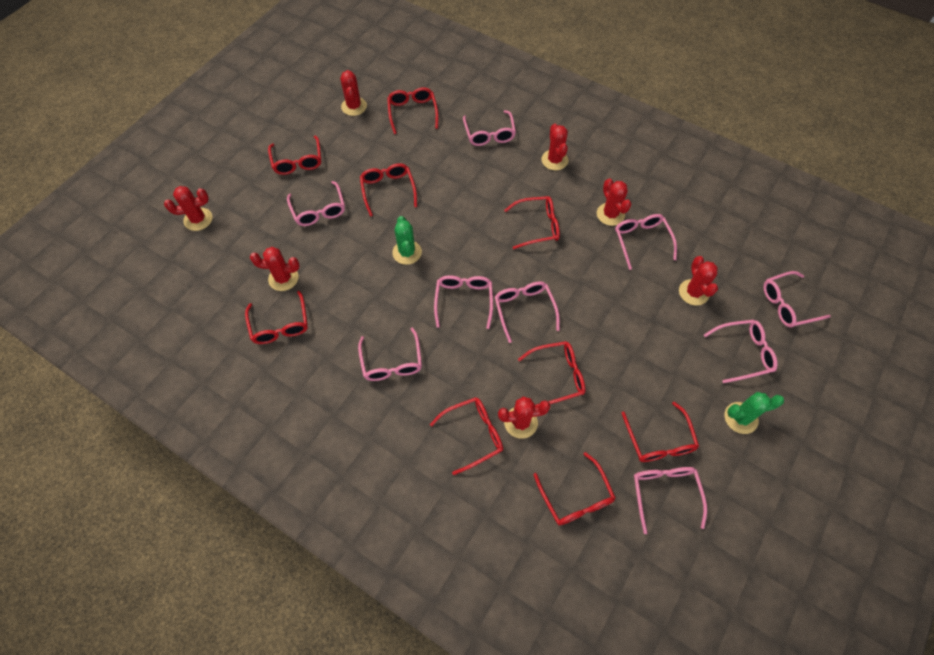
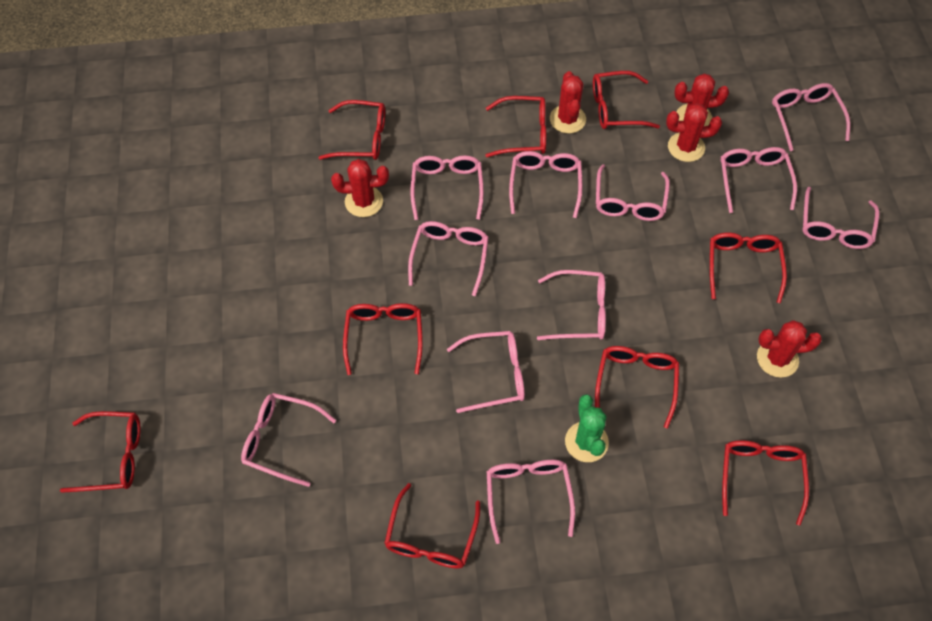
green cactus: [392,216,422,265] [724,392,784,434] = 2 -> [565,394,609,462] = 1
pink glasses: [287,181,345,226] [358,327,422,381] [434,275,493,329] [463,110,516,146] [495,281,560,343] [615,214,677,270] [634,467,707,534] [704,320,778,383] [763,271,831,327] = 9 -> [241,393,336,487] [408,221,489,296] [410,155,484,220] [447,331,525,413] [487,460,575,544] [509,151,583,218] [537,270,606,340] [596,164,670,221] [721,147,797,213] [772,83,850,151] [802,187,879,249] = 11
red cactus: [164,186,212,231] [250,247,300,291] [340,70,367,116] [498,396,550,439] [541,124,569,170] [597,178,631,226] [679,256,718,305] = 7 -> [331,159,389,217] [550,71,586,133] [666,103,722,162] [674,73,729,126] [757,320,822,378] = 5

